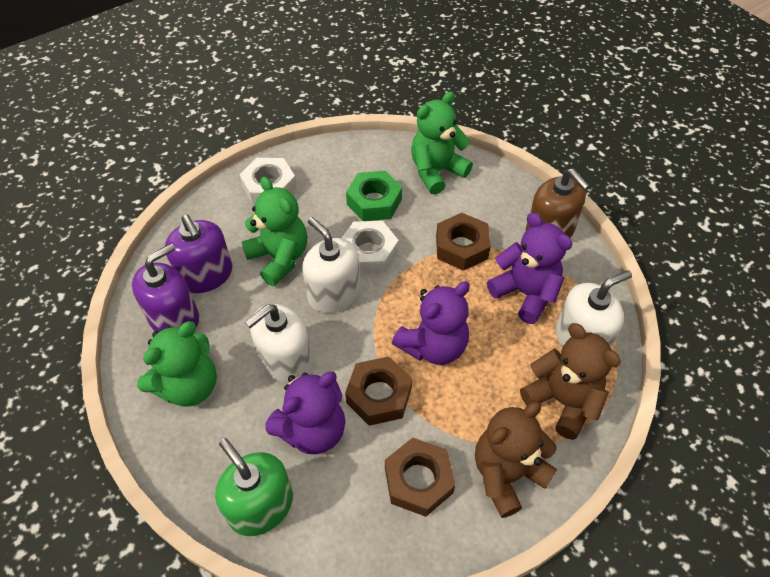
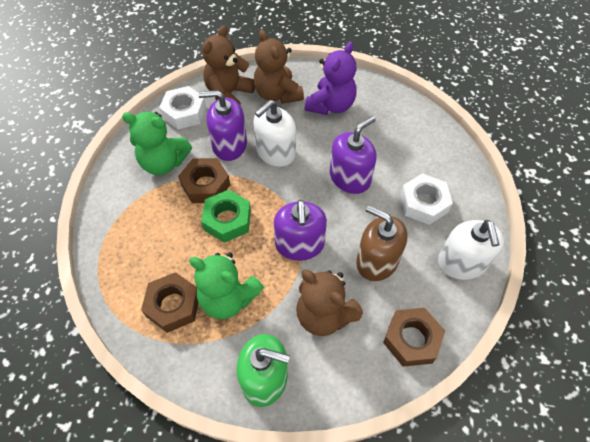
brown teddy bear: [475,402,557,518] [520,323,621,440] = 2 -> [202,25,255,105] [254,30,304,104] [296,270,363,336] = 3
green teddy bear: [137,321,217,407] [242,177,307,286] [411,91,473,195] = 3 -> [122,112,192,175] [189,253,264,319] = 2
purple soap dispenser: [132,244,199,332] [165,215,232,293] = 2 -> [198,90,247,161] [274,200,327,261] [330,116,377,194] = 3
purple teddy bear: [265,372,345,454] [392,281,470,365] [487,213,572,324] = 3 -> [305,42,356,115] = 1
white soap dispenser: [245,304,312,383] [302,217,360,313] [556,270,632,347] = 3 -> [253,100,296,167] [438,220,504,280] = 2

